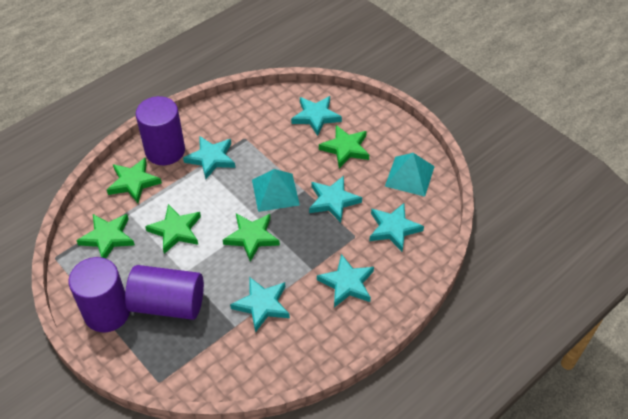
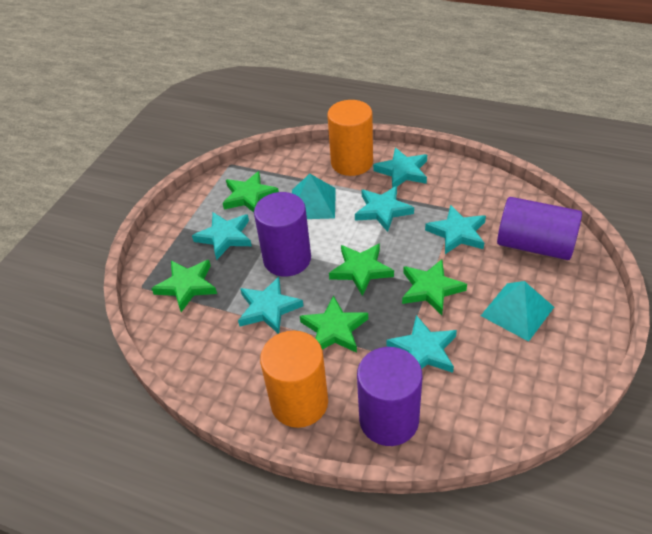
orange cylinder: none = 0 -> [260,331,328,428] [327,100,373,176] = 2

